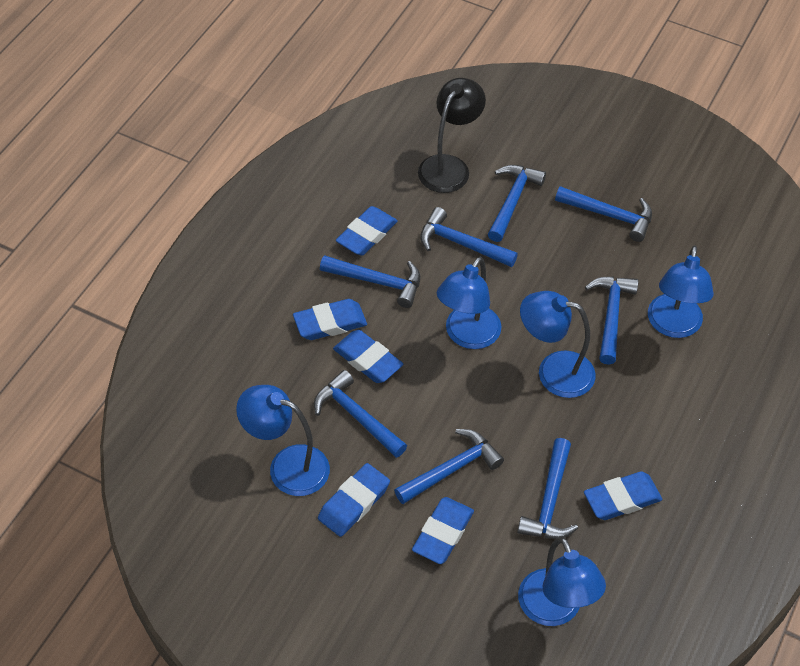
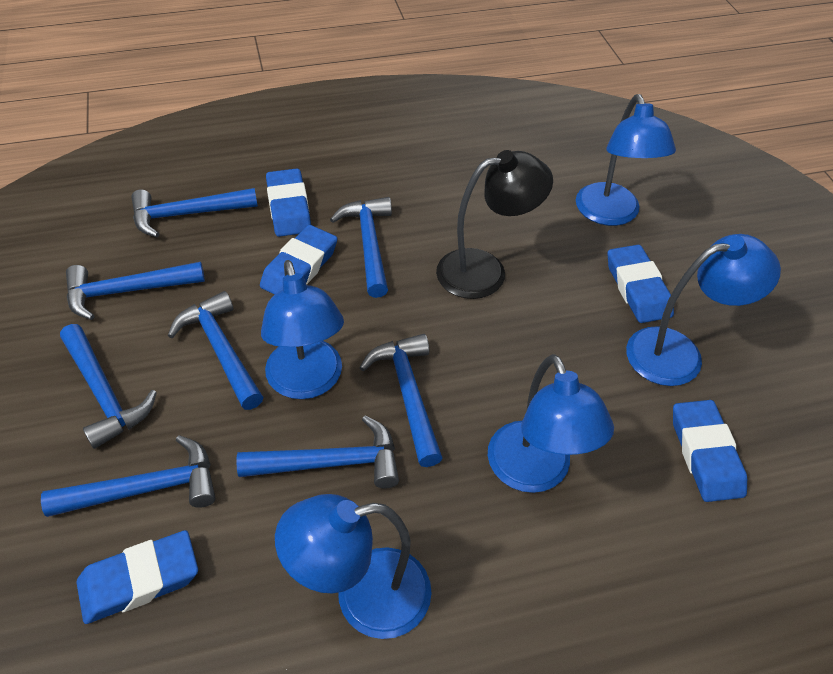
blue eraser: [293,299,367,340] [318,463,390,537] [333,330,403,383] [336,206,398,256] [412,497,474,564] [584,471,662,520] = 6 -> [77,530,198,624] [260,225,338,295] [266,168,311,237] [607,245,674,323] [673,400,747,502] = 5

